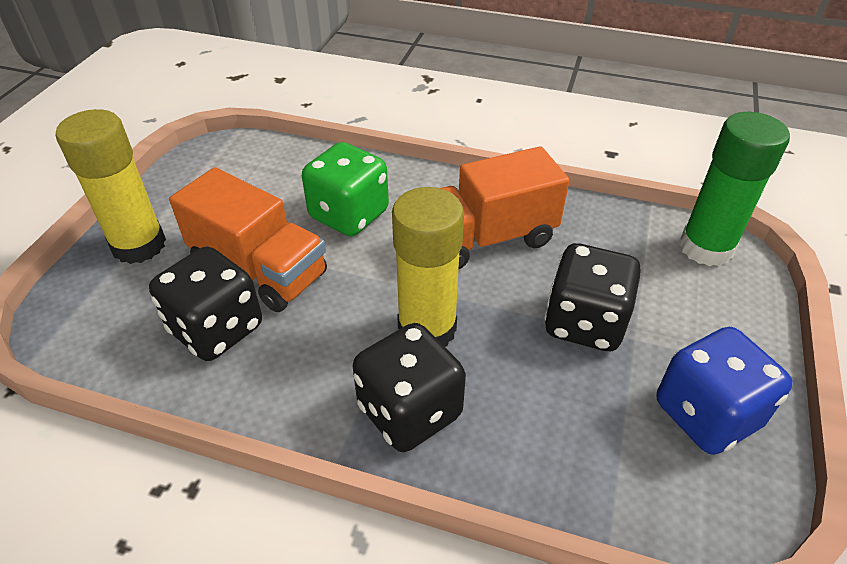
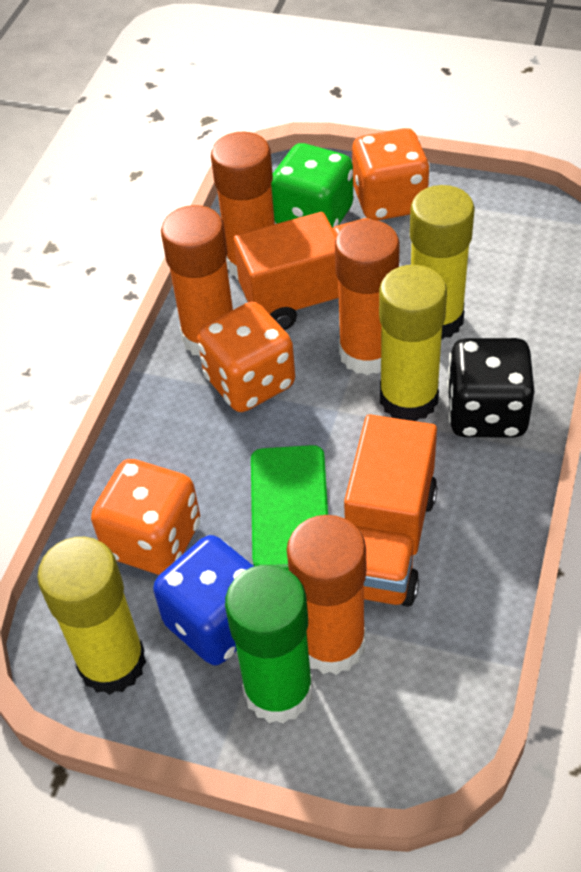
black dice: [149,247,262,361] [353,323,466,452] [544,243,641,351] = 3 -> [447,338,535,437] = 1
green phone: none = 0 -> [251,445,328,570] = 1
orange dice: none = 0 -> [91,459,200,575] [197,302,295,412] [352,128,430,221] = 3
orange glue stick: none = 0 -> [161,205,233,356] [211,131,275,280] [287,515,366,675] [335,219,400,375] = 4
yellow glue stick: [56,109,166,264] [392,187,464,347] = 2 -> [37,537,146,695] [379,265,447,421] [410,185,475,340] = 3

